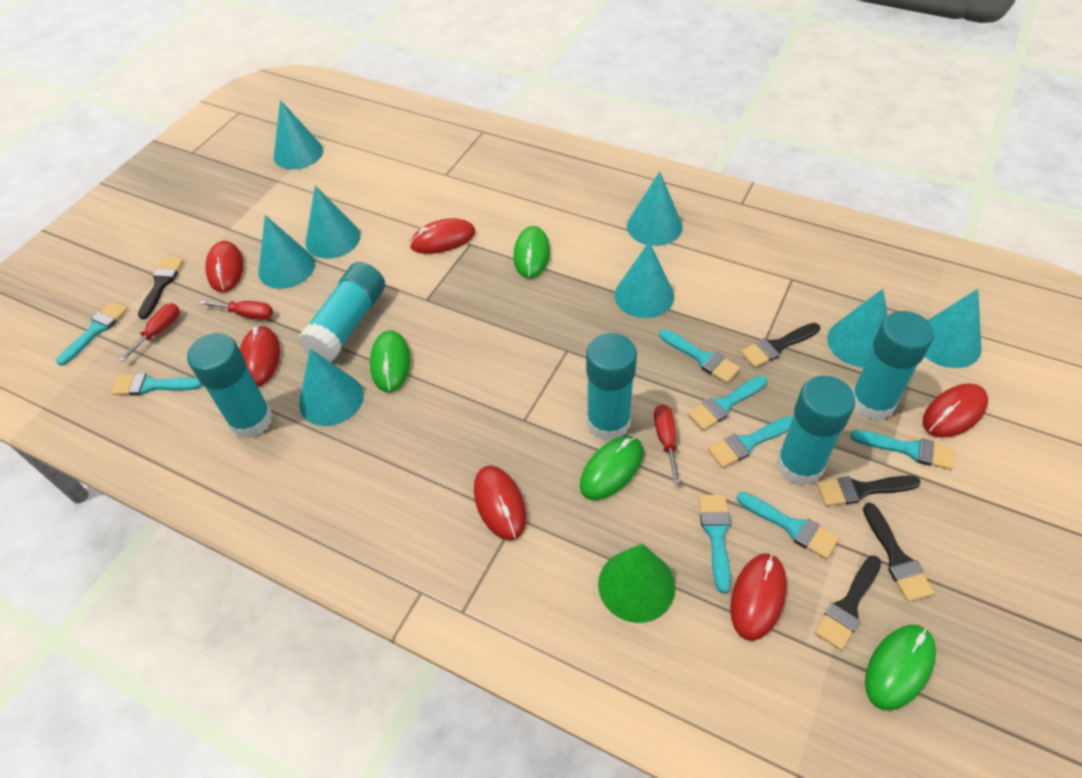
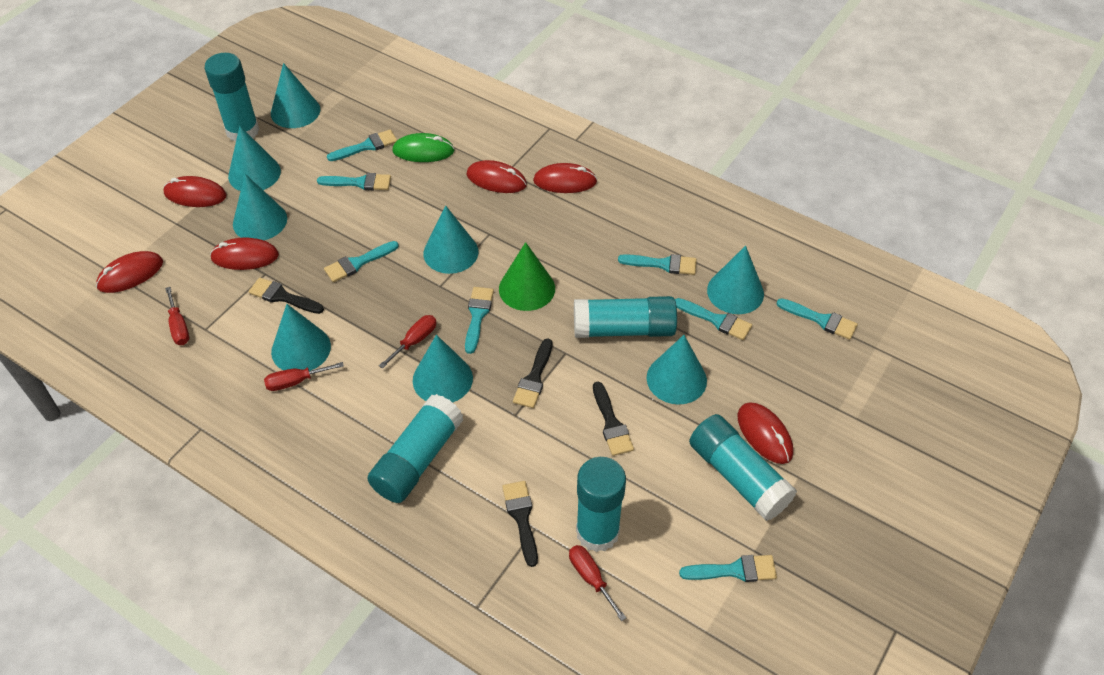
black brush: [138,258,183,319] [741,323,820,368] [815,556,881,650] [817,475,921,506] [863,502,934,602] = 5 -> [249,277,324,314] [502,481,538,567] [513,338,553,408] [593,382,634,456] = 4
green mouse: [370,330,411,392] [513,226,550,279] [580,436,643,500] [865,625,936,710] = 4 -> [392,133,455,162] = 1
red screwdriver: [119,303,180,362] [199,300,273,320] [654,405,680,484] = 3 -> [165,287,189,345] [264,362,344,391] [379,315,436,369] [569,545,626,621] = 4

